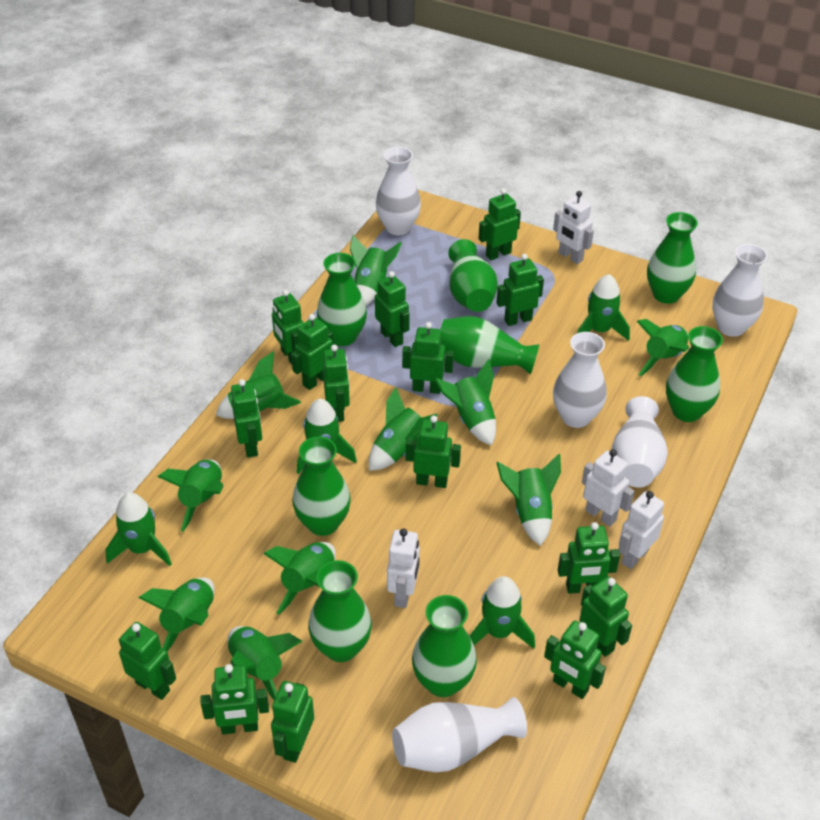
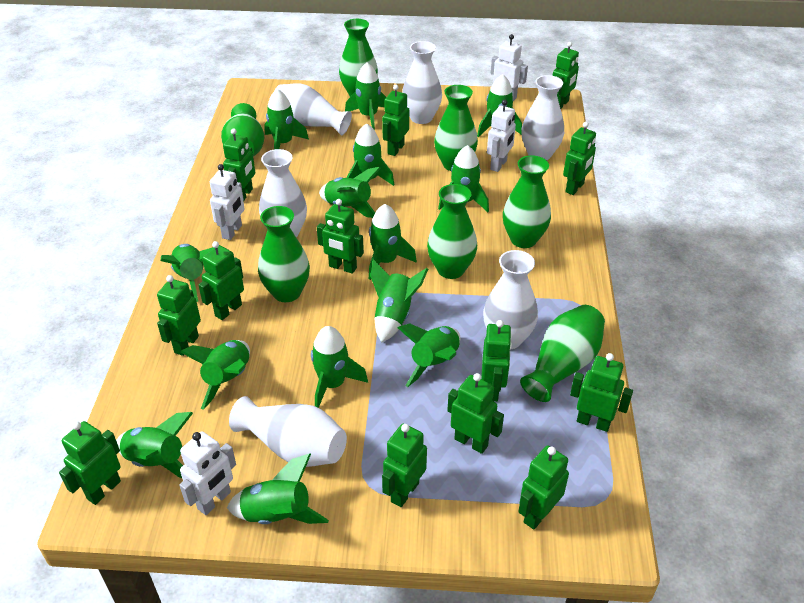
green robot: [119,622,176,700] [200,664,269,735] [231,379,262,458] [271,681,314,763] [272,290,304,365] [291,314,334,390] [323,345,350,422] [375,271,410,347] [402,322,454,394] [406,415,461,488] [479,188,521,260] [496,254,544,326] [544,621,606,699] [558,522,620,594] [579,577,632,657] = 15 -> [59,421,121,505] [157,275,201,356] [198,241,244,320] [223,128,255,202] [317,199,364,274] [382,85,409,156] [382,423,427,507] [447,373,504,454] [481,320,512,402] [518,446,569,529] [552,42,579,109] [563,122,596,195] [570,353,633,432] = 13
green vase: [292,436,351,536] [308,560,372,662] [317,253,367,346] [412,595,477,697] [440,316,539,375] [448,239,498,312] [647,212,698,304] [666,326,723,422] = 8 -> [221,103,264,156] [258,206,310,302] [339,19,378,97] [427,184,477,279] [434,85,478,171] [503,155,551,248] [520,305,605,402] = 7
white vase: [376,147,421,235] [392,697,527,772] [553,332,607,428] [611,396,668,488] [712,244,768,337] = 5 -> [229,396,347,467] [259,149,307,237] [274,83,352,135] [402,41,442,124] [483,250,538,349] [521,75,564,160] = 6

